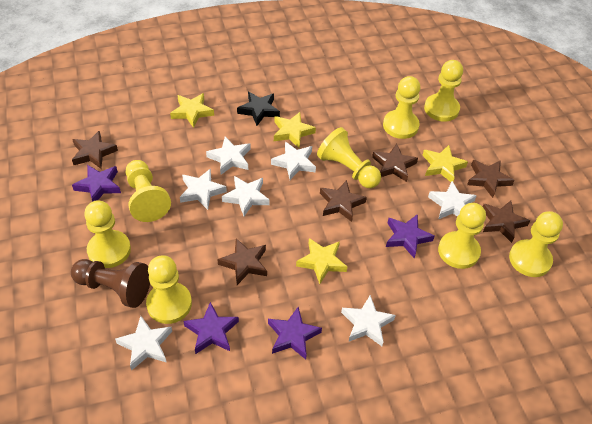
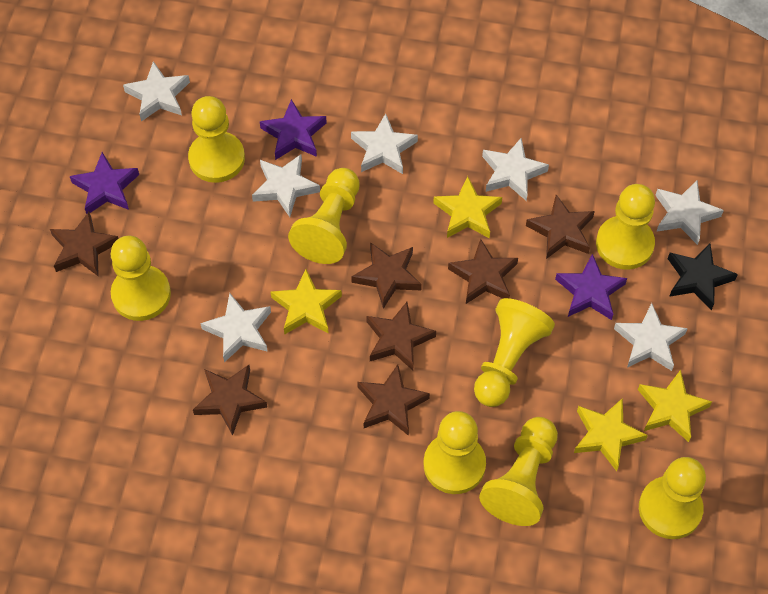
brown pawn: [71,259,150,308] = 1 -> none = 0
brown star: [72,131,118,169] [217,238,267,285] [320,180,367,222] [372,144,418,182] [467,160,515,198] [482,201,530,243] = 6 -> [50,212,119,277] [193,365,267,436] [351,242,422,309] [357,364,430,436] [366,302,436,370] [448,239,518,304] [526,195,595,259] = 7
purple star: [72,165,121,202] [183,302,239,354] [268,307,322,359] [386,214,435,258] = 4 -> [70,152,139,214] [260,99,327,160] [555,254,627,320] = 3

